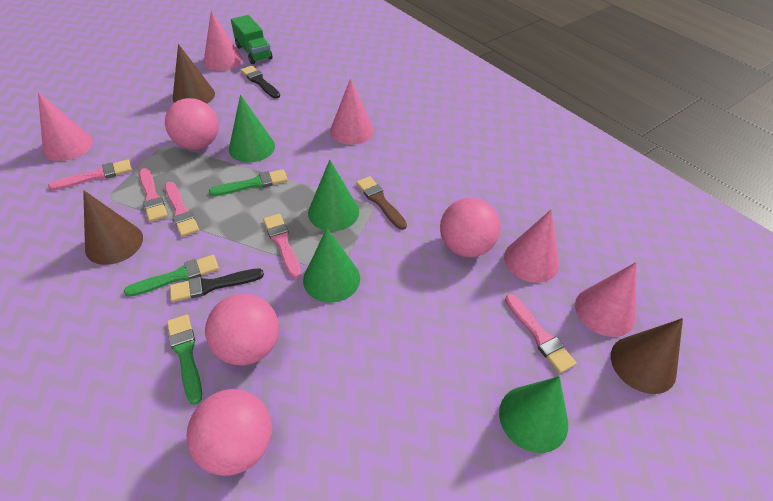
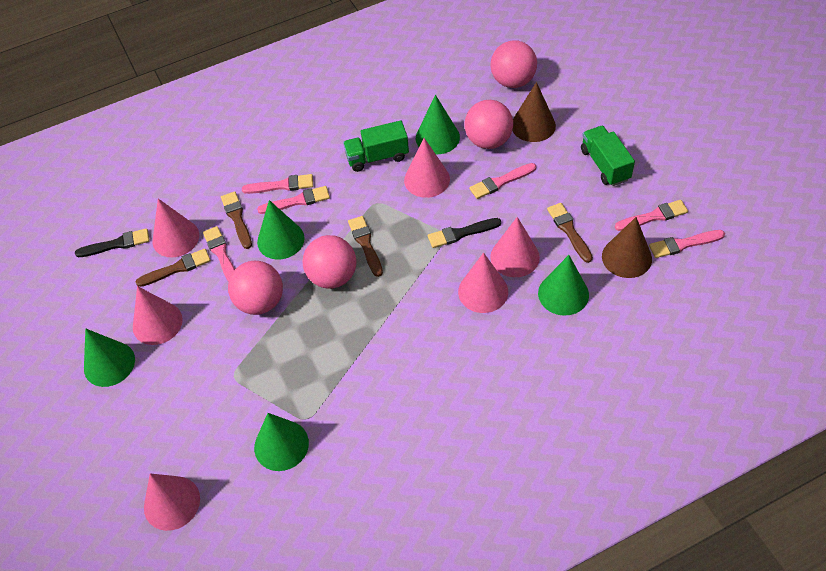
brown brush: [356,176,407,230] = 1 -> [136,249,211,287] [221,192,252,249] [348,216,383,277] [547,203,593,263] = 4
brown cone: [83,190,143,265] [173,44,215,104] [611,318,683,394] = 3 -> [512,82,556,142] [602,217,652,278] = 2
green brush: [124,255,219,297] [167,314,202,405] [209,169,288,196] = 3 -> none = 0
green cone: [229,95,275,162] [303,228,360,303] [308,160,359,231] [499,376,568,453] = 4 -> [84,329,135,387] [254,413,309,471] [257,200,305,260] [416,95,460,154] [538,255,589,316] = 5
green truck: [231,15,273,64] = 1 -> [343,120,409,172] [581,126,635,186] = 2
pink brush: [48,159,132,190] [139,168,167,222] [165,182,199,237] [263,214,301,279] [505,294,577,373] = 5 -> [203,226,235,282] [242,174,313,194] [257,186,330,214] [469,163,536,199] [615,200,688,231] [649,230,725,258] = 6
pink cone: [38,92,93,161] [204,10,242,71] [330,79,374,145] [504,210,559,283] [575,262,636,337] = 5 -> [133,286,183,345] [144,473,200,531] [152,199,199,257] [404,138,450,198] [458,253,508,313] [490,217,540,277] = 6

